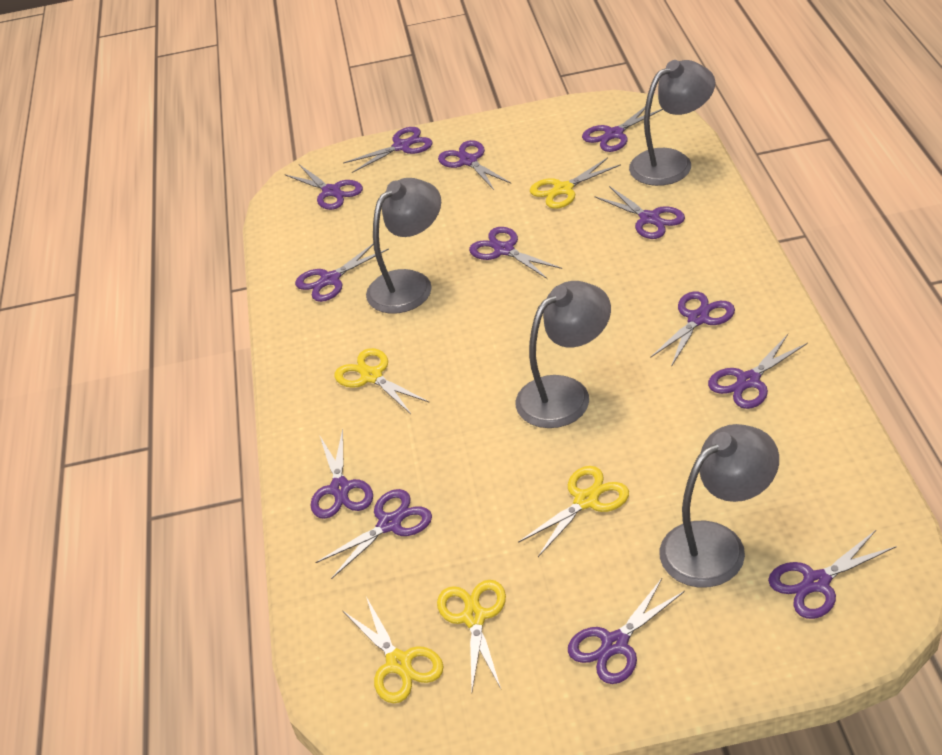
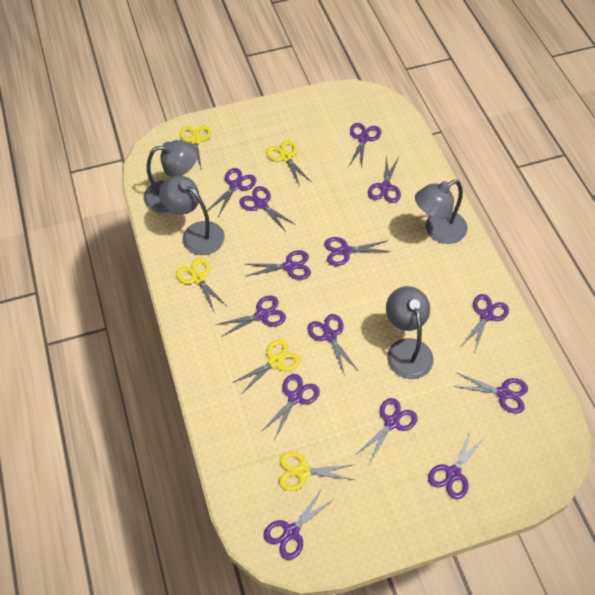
purple scissors: [284,164,363,210] [295,244,389,302] [311,429,373,519] [315,489,432,579] [343,127,433,173] [438,140,511,190] [469,227,562,279] [568,578,685,684] [582,107,663,152] [594,186,685,239] [650,291,735,367] [708,334,808,409] [768,530,897,619] = 13 -> [207,168,257,217] [216,295,286,337] [239,186,296,230] [246,250,311,280] [261,374,320,438] [264,489,334,560] [307,314,358,376] [324,237,391,266] [349,123,381,169] [357,398,417,464] [368,156,401,203] [428,430,485,499] [453,373,528,414] [462,294,509,354] = 14

